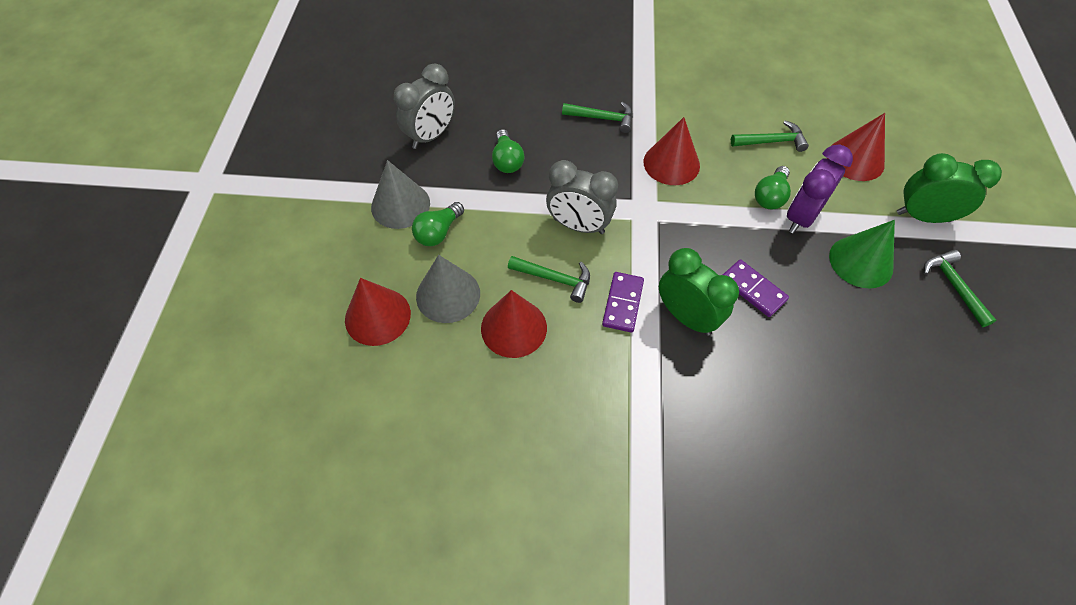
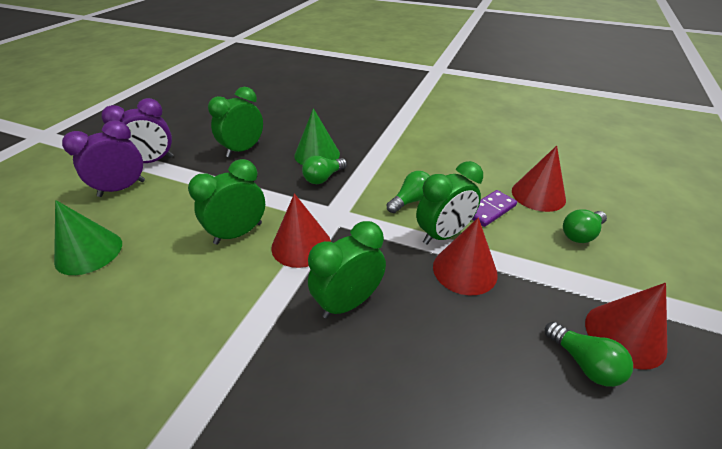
green clock: [659,248,739,336] [897,153,1002,223] = 2 -> [188,159,265,245] [208,87,263,158] [308,221,386,318] [416,161,483,245] = 4
green cone: [829,220,895,289] = 1 -> [54,200,122,275] [294,108,340,165] = 2
green hammer: [508,256,590,303] [562,102,633,133] [731,121,809,152] [924,250,996,327] = 4 -> none = 0
green light bulb: [412,202,464,246] [492,129,525,173] [755,166,791,209] = 3 -> [302,156,347,184] [387,171,430,213] [545,322,633,387] [563,209,607,243] = 4
grey clock: [394,63,455,149] [546,160,618,234] = 2 -> none = 0
grey cone: [371,160,430,229] [416,255,480,323] = 2 -> none = 0
purple clock: [787,144,853,234] = 1 -> [62,120,145,197] [101,98,173,163] = 2
purple domino: [602,272,644,333] [723,259,789,317] = 2 -> [472,190,517,227] = 1

